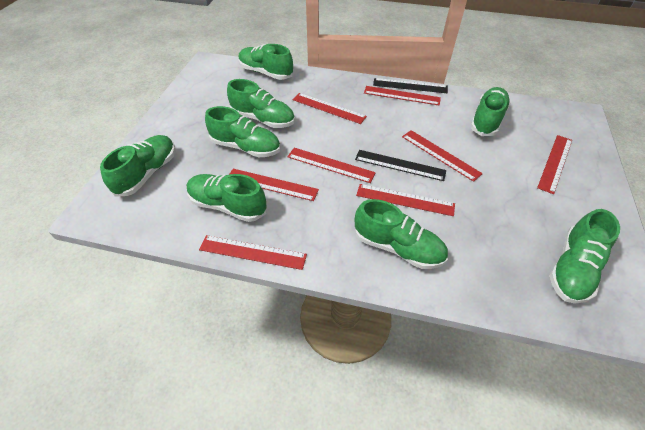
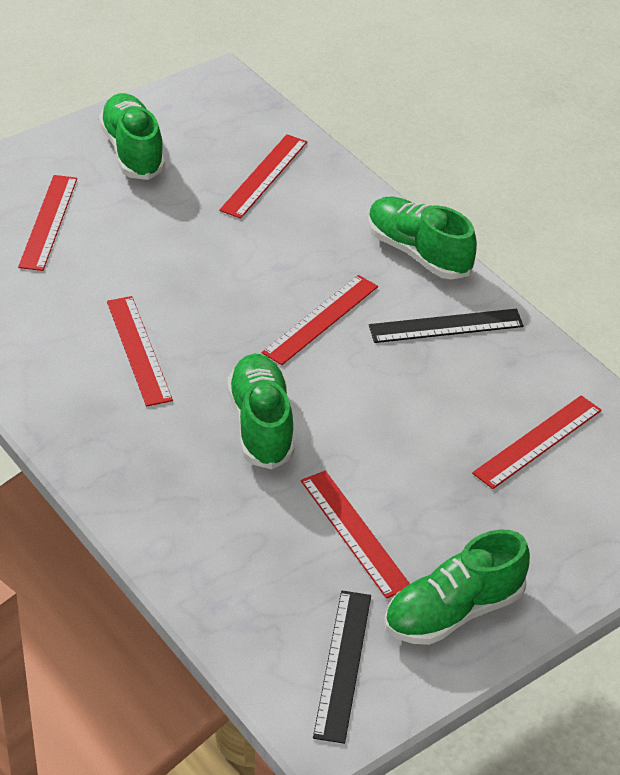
green shoe: [100,135,175,197] [187,174,267,222] [205,106,281,157] [227,79,295,128] [239,44,293,80] [355,199,448,269] [470,87,510,136] [550,209,620,304] = 8 -> [99,93,165,180] [227,354,295,469] [368,197,477,280] [384,529,530,645] = 4
red ruler: [199,235,307,270] [229,169,319,201] [288,148,376,183] [292,93,367,124] [356,184,455,216] [364,86,441,106] [402,130,483,182] [537,135,572,194] = 8 -> [18,175,77,271] [107,296,173,407] [219,134,307,219] [262,275,378,365] [301,471,410,599] [472,395,602,489] = 6

